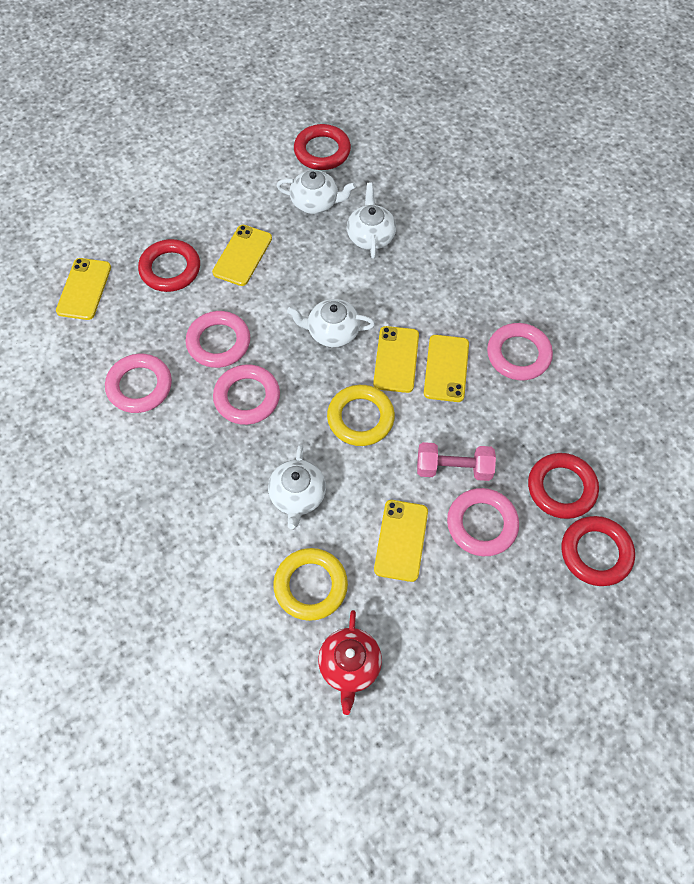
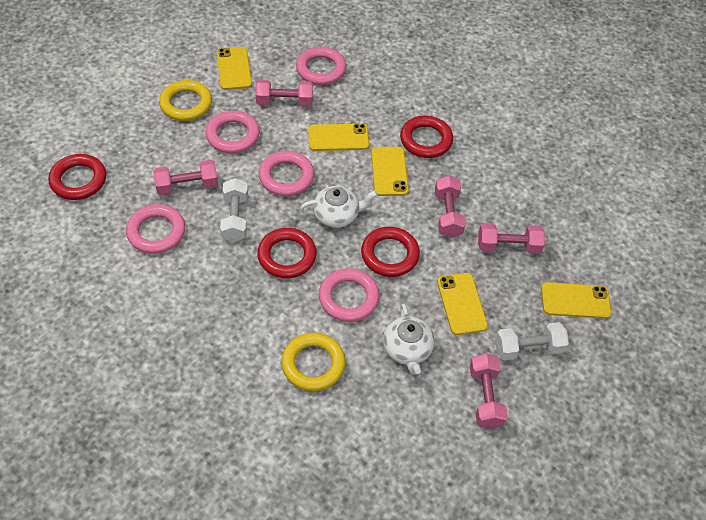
pink dumbbell: [417,442,496,481] = 1 -> [153,160,218,195] [256,80,313,107] [435,175,465,238] [470,353,508,429] [478,223,545,254] = 5
red teapot: [318,610,382,715] = 1 -> none = 0
white dumbbell: none = 0 -> [220,178,248,242] [495,322,569,360] = 2
white teapot: [268,445,326,529] [276,170,356,214] [287,299,375,347] [347,183,396,259] = 4 -> [300,186,378,228] [383,303,434,375] = 2

